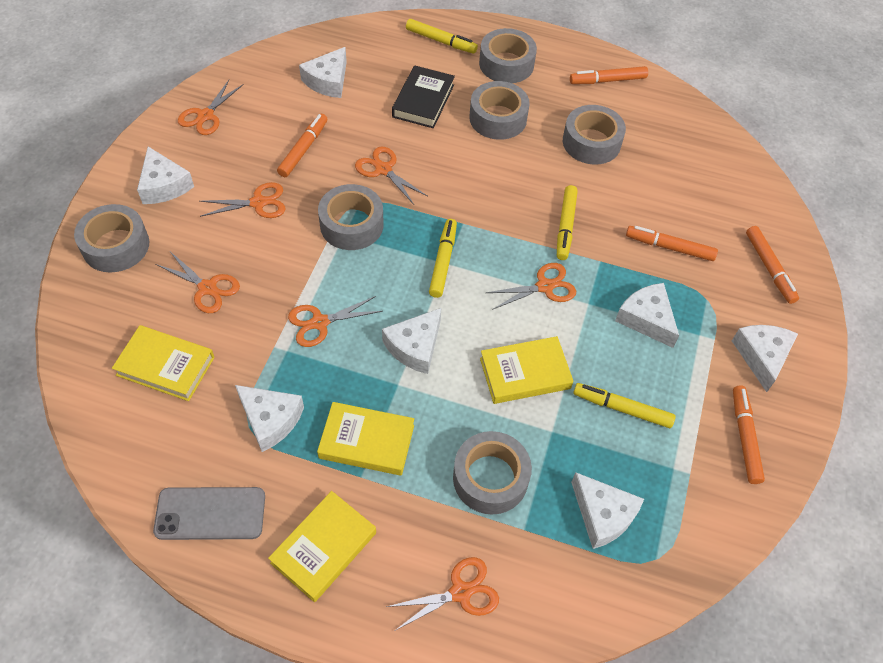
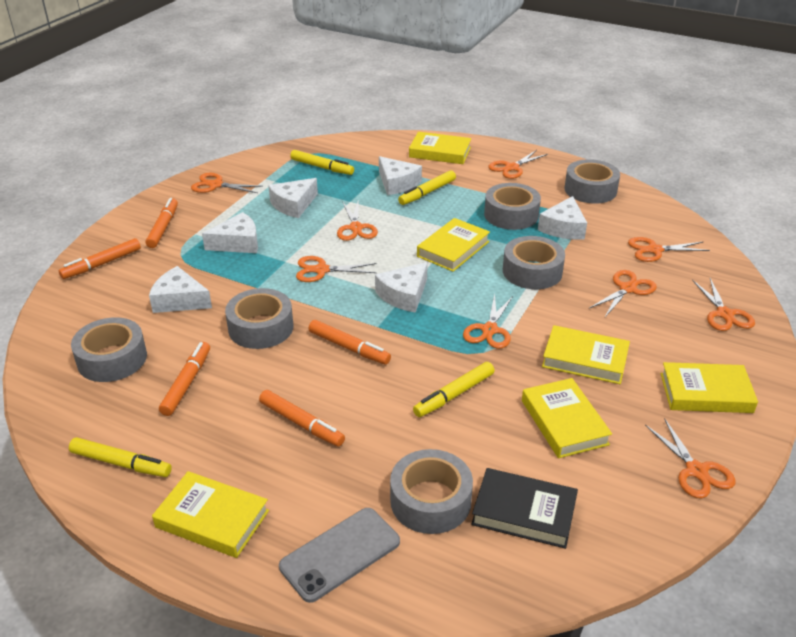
orange scissors: [155,252,240,313] [178,80,243,135] [200,182,286,218] [288,296,383,347] [355,147,427,205] [386,557,499,630] [486,263,576,310] = 7 -> [191,173,263,193] [296,256,376,282] [337,202,378,241] [463,294,513,349] [488,150,548,179] [589,270,657,317] [628,237,710,262] [645,418,735,499] [692,278,755,331] = 9
white cheese: [137,147,194,204] [235,385,304,452] [299,47,347,98] [382,308,441,374] [571,472,644,549] [615,283,679,348] [732,325,798,392] = 7 -> [149,266,212,313] [202,212,258,253] [268,178,318,218] [375,262,428,313] [379,156,422,195] [538,196,587,240] = 6
yellow book: [112,325,215,401] [268,491,376,602] [317,402,414,476] [480,336,573,404] = 4 -> [152,471,269,558] [409,132,471,164] [417,218,490,272] [522,378,612,458] [542,325,630,384] [660,362,758,413] = 6

